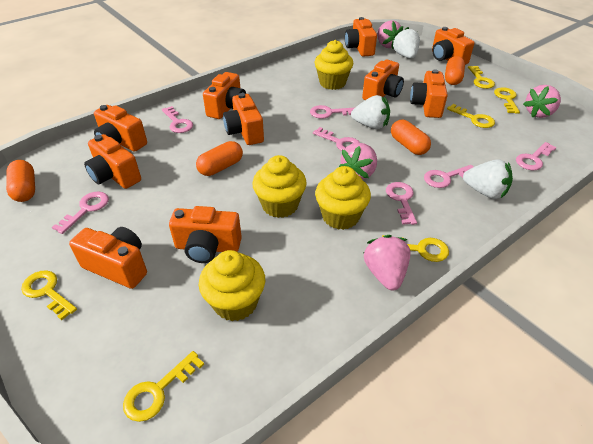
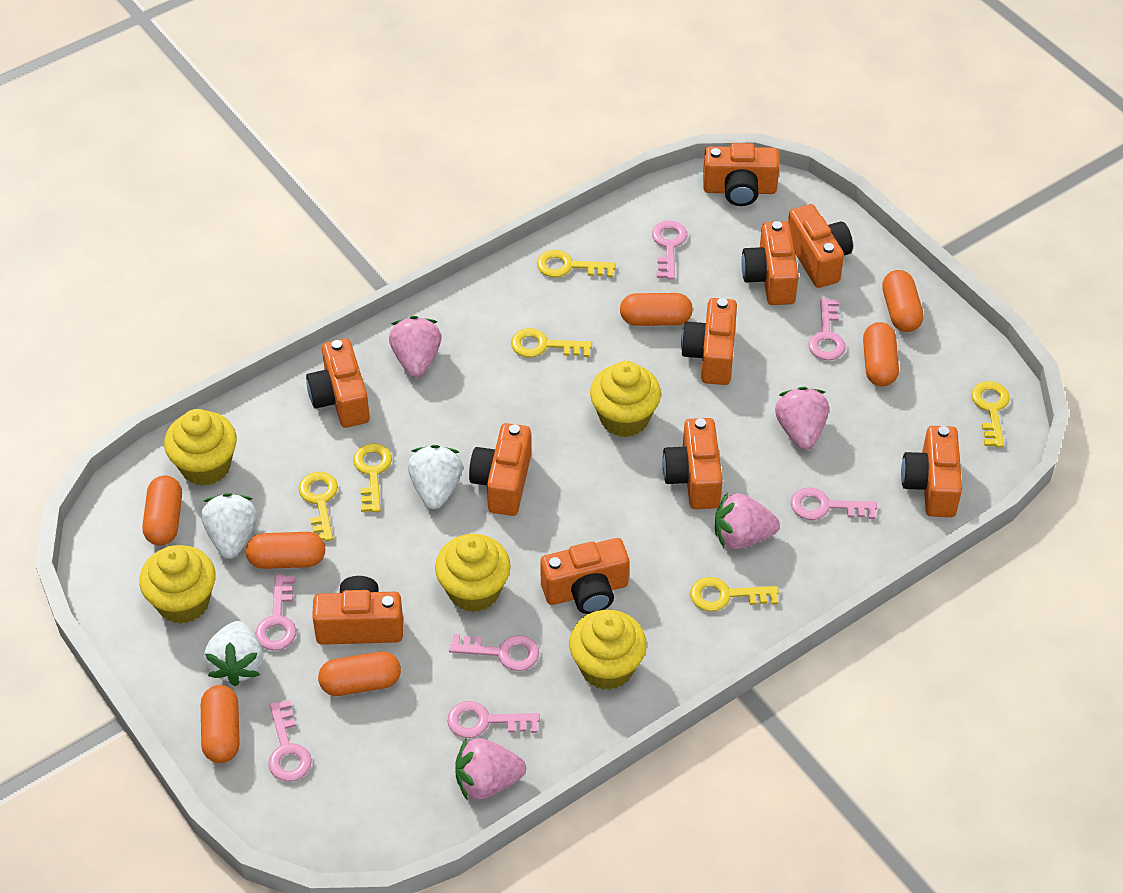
orange capsule: [6,160,35,202] [196,141,243,176] [391,119,431,155] [445,56,465,85] = 4 -> [142,475,182,546] [201,685,240,763] [246,532,325,569] [318,652,401,696] [620,293,693,326] [863,322,899,387] [882,270,924,332] = 7
yellow cupcake: [199,250,265,321] [252,155,307,218] [314,40,353,90] [315,166,371,230] = 4 -> [139,545,216,624] [164,409,237,486] [435,534,511,612] [569,610,647,690] [590,361,661,437] = 5

